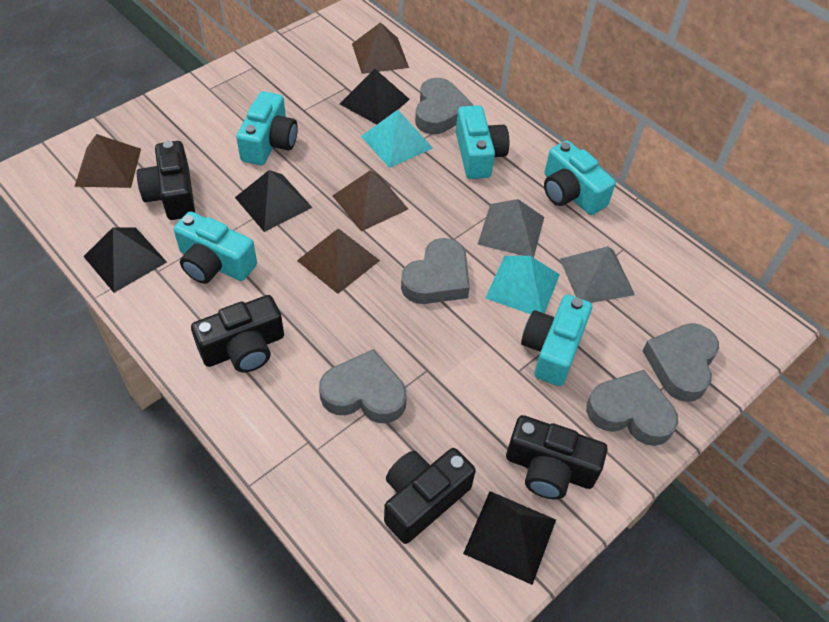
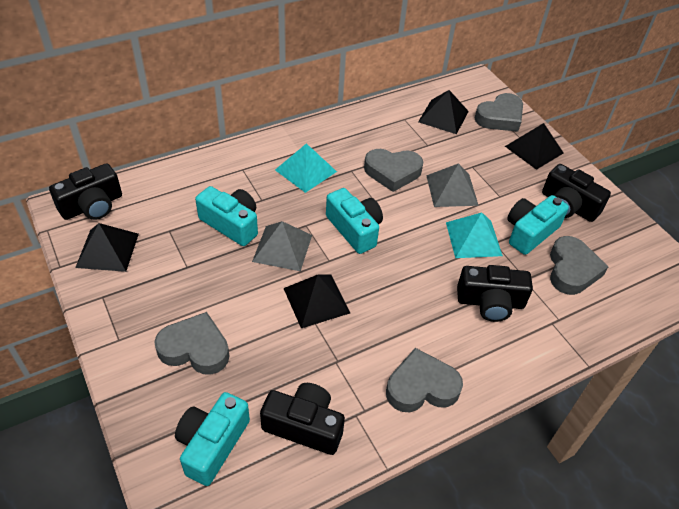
brown pyramid: [74,134,141,188] [297,229,380,294] [332,170,408,231] [352,22,409,74] = 4 -> none = 0
turquoise camera: [174,211,257,284] [236,91,298,165] [456,105,509,179] [521,294,592,386] [544,141,616,215] = 5 -> [175,392,250,486] [195,186,258,246] [326,188,383,254] [507,195,569,255] = 4

